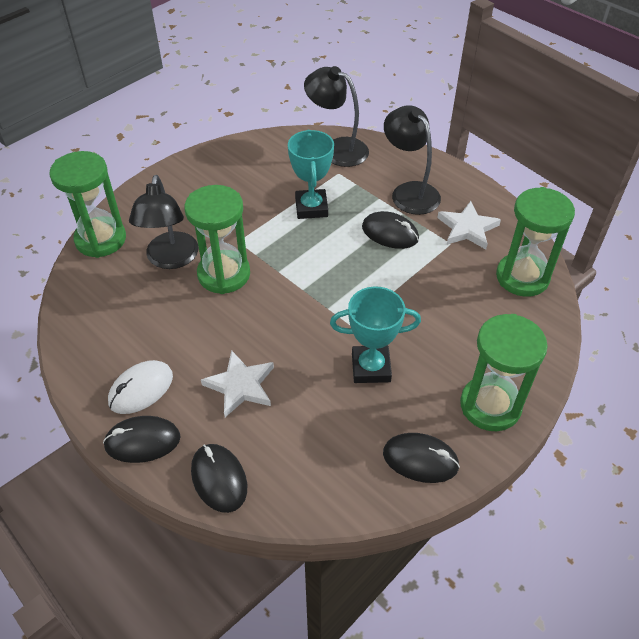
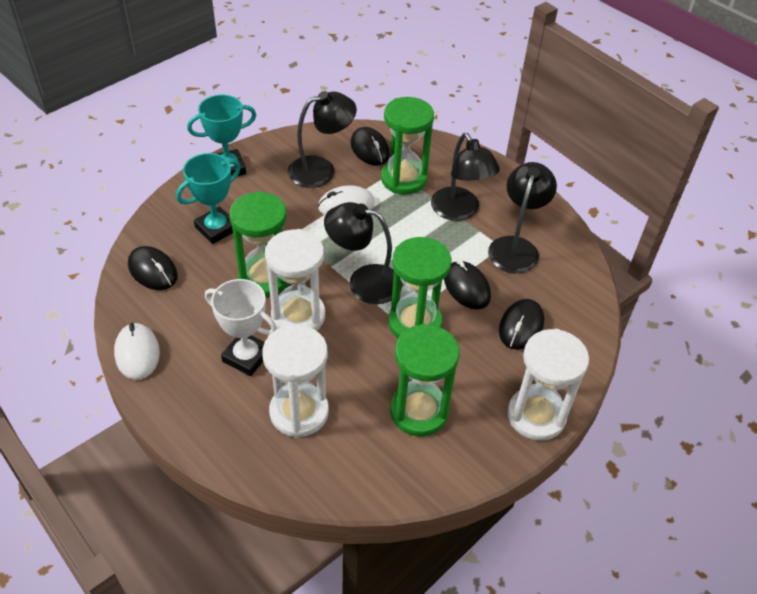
black lamp: [129,175,198,269] [304,66,369,167] [384,105,441,215] = 3 -> [288,91,357,188] [324,202,402,304] [431,133,500,221] [488,162,557,273] = 4
white hourglass: none = 0 -> [262,325,329,438] [265,229,325,331] [508,329,589,441] = 3
white mouse: [108,360,173,414] = 1 -> [114,323,160,380] [318,185,375,215] = 2
white star: [201,350,274,417] [437,201,501,249] = 2 -> none = 0
white trophy: none = 0 -> [205,279,277,376] = 1

